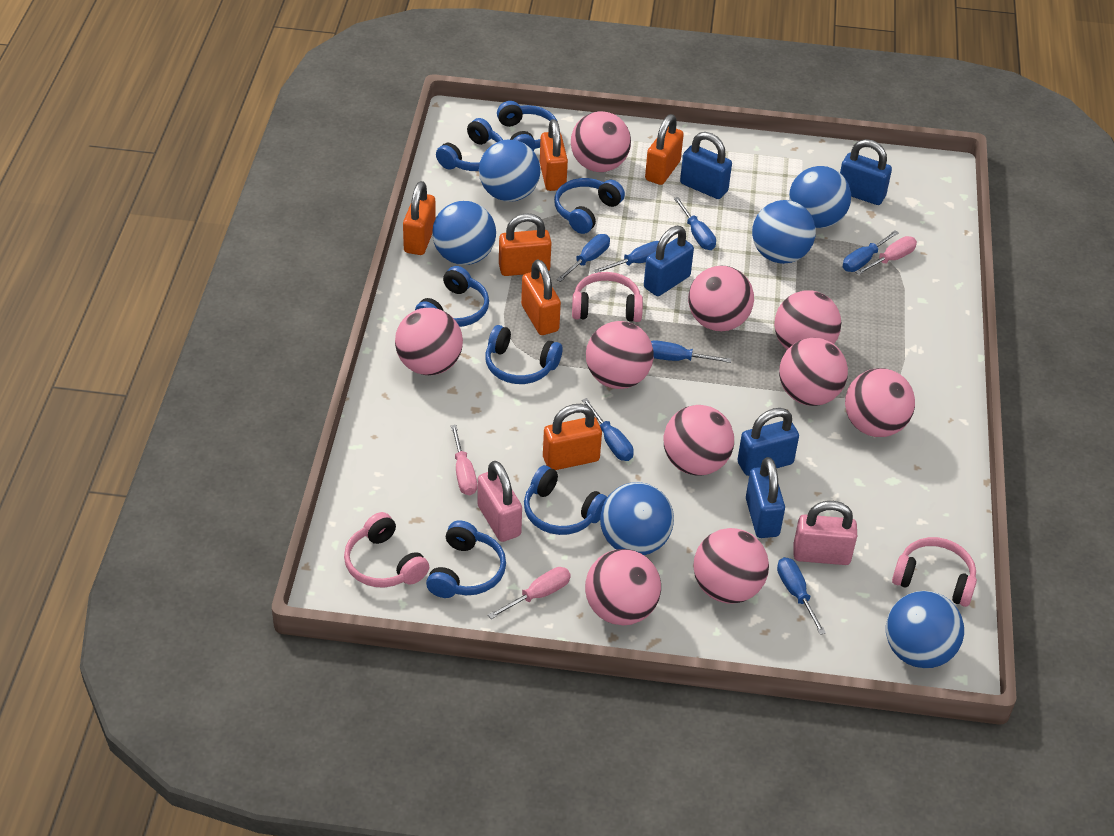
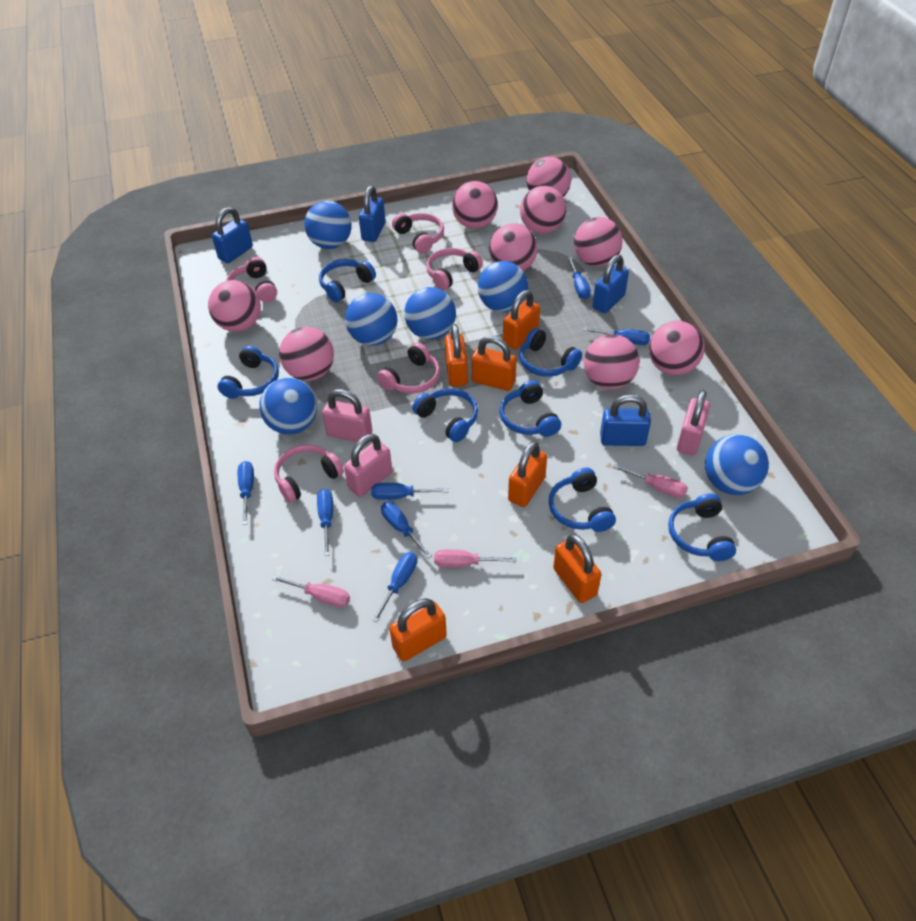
blue padlock: [644,226,694,296] [680,132,732,199] [737,408,799,476] [746,457,785,538] [840,139,892,205] = 5 -> [212,207,253,263] [359,186,386,242] [592,254,629,313] [600,394,651,446] = 4
pink ball: [395,308,463,375] [571,111,631,172] [585,549,661,625] [586,321,654,389] [664,405,734,476] [688,266,754,331] [693,528,769,604] [774,290,841,350] [779,338,848,406] [845,368,915,437] = 10 -> [208,280,261,332] [279,327,334,381] [452,181,498,229] [489,223,538,271] [520,186,566,234] [526,157,571,197] [574,217,623,266] [584,334,639,389] [649,321,705,375] = 9
pink headphones: [344,512,429,588] [572,272,643,322] [892,537,977,607] = 3 -> [226,257,277,302] [274,445,344,503] [377,343,440,394] [392,213,444,253] [426,248,483,290] = 5
pink padlock: [477,461,522,542] [793,501,857,565] = 2 -> [322,389,372,442] [344,434,392,497] [677,390,710,456] = 3

